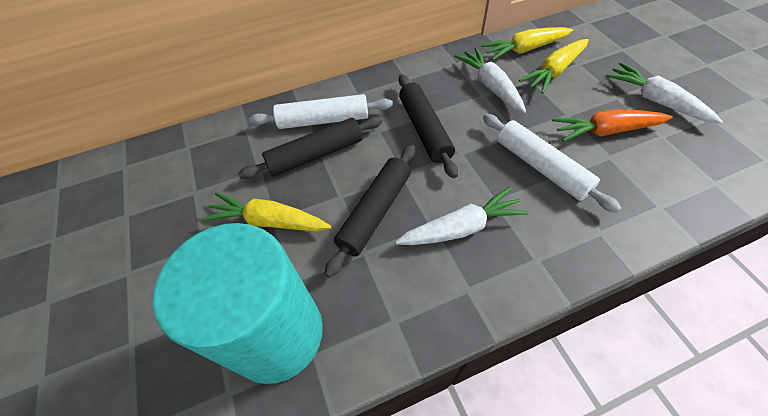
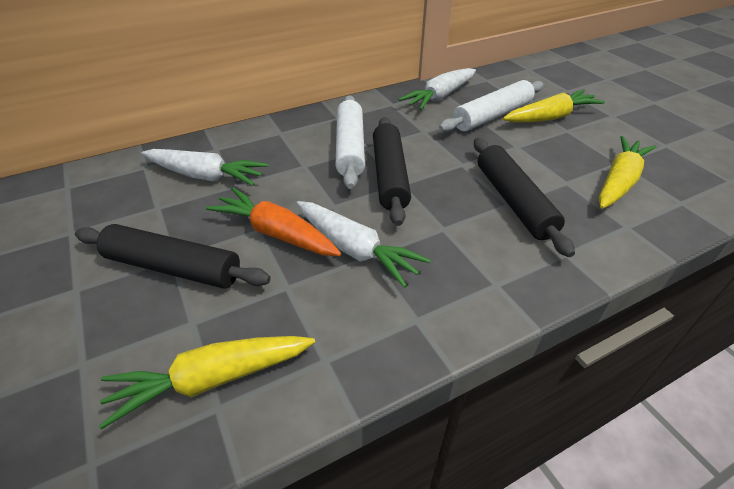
turquoise cylinder: [153,223,323,384] = 1 -> none = 0

